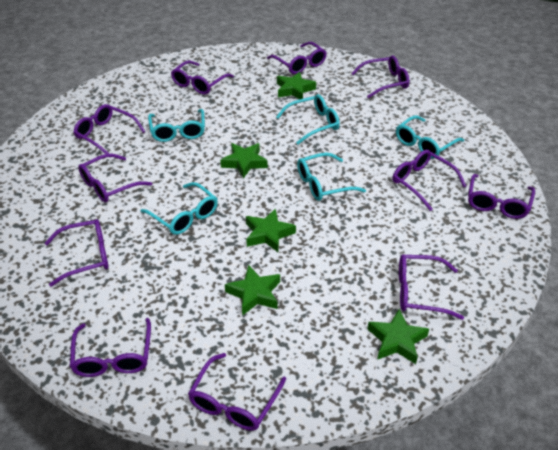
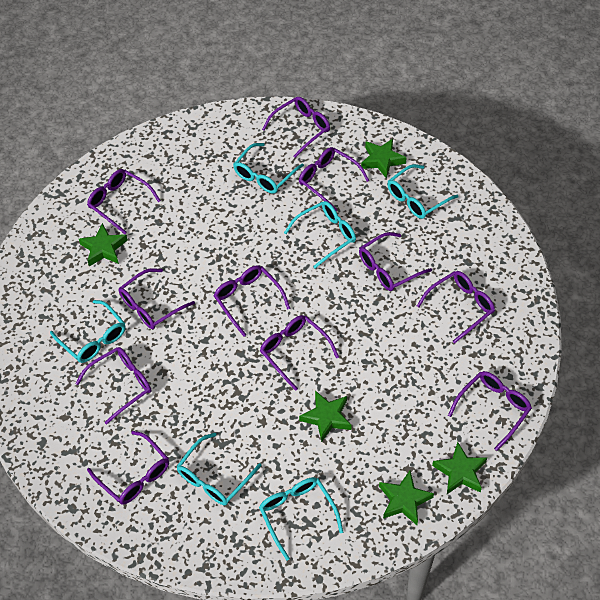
turquoise glasses: [140,182,218,235] [148,109,205,142] [276,94,340,145] [297,153,366,201] [396,115,464,158] = 5 -> [50,300,126,363] [176,433,262,505] [233,143,304,194] [259,477,343,560] [284,201,356,268] [387,164,459,219] = 6

